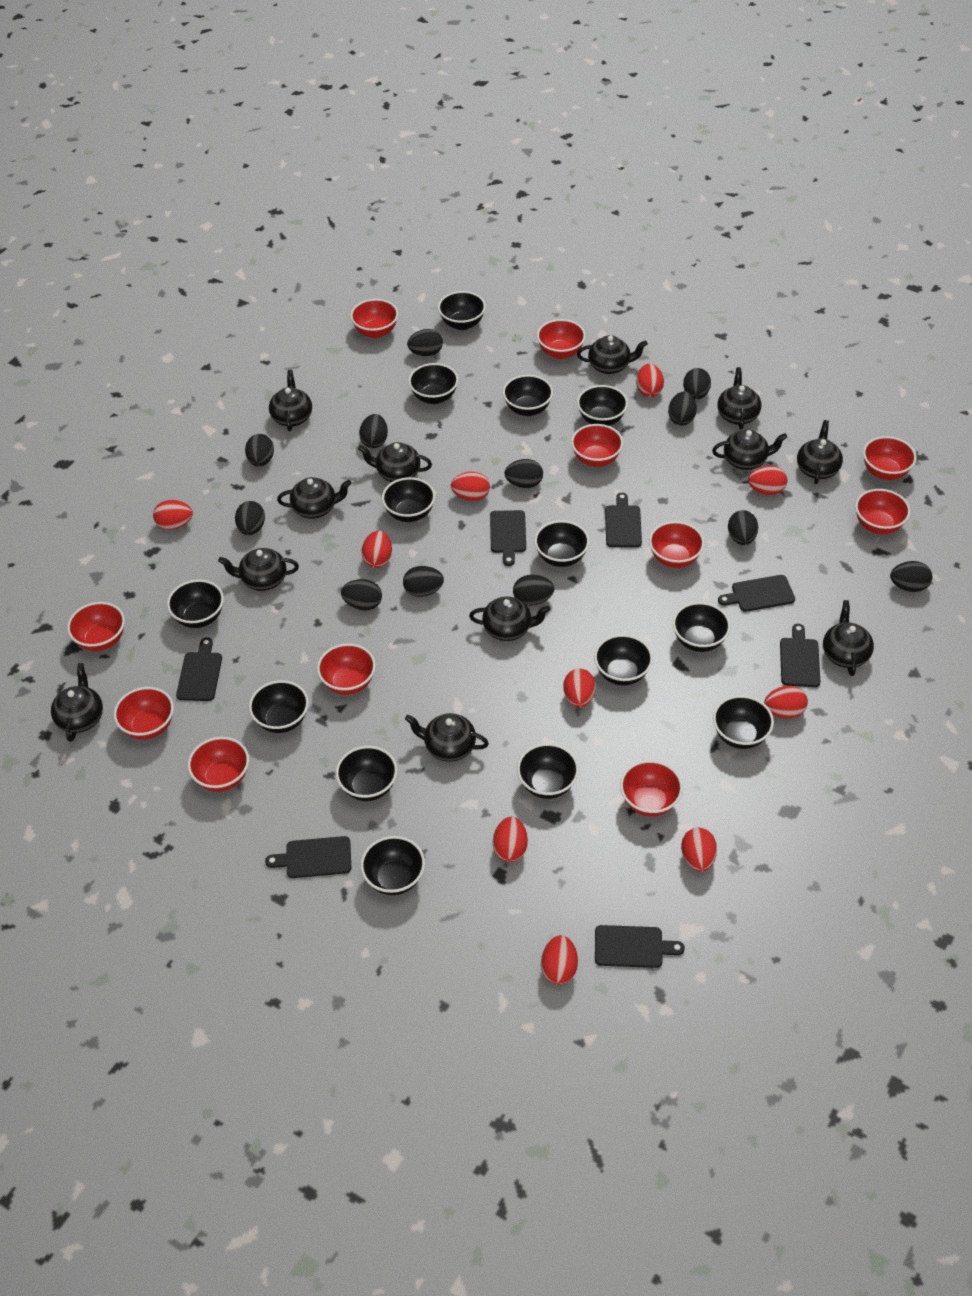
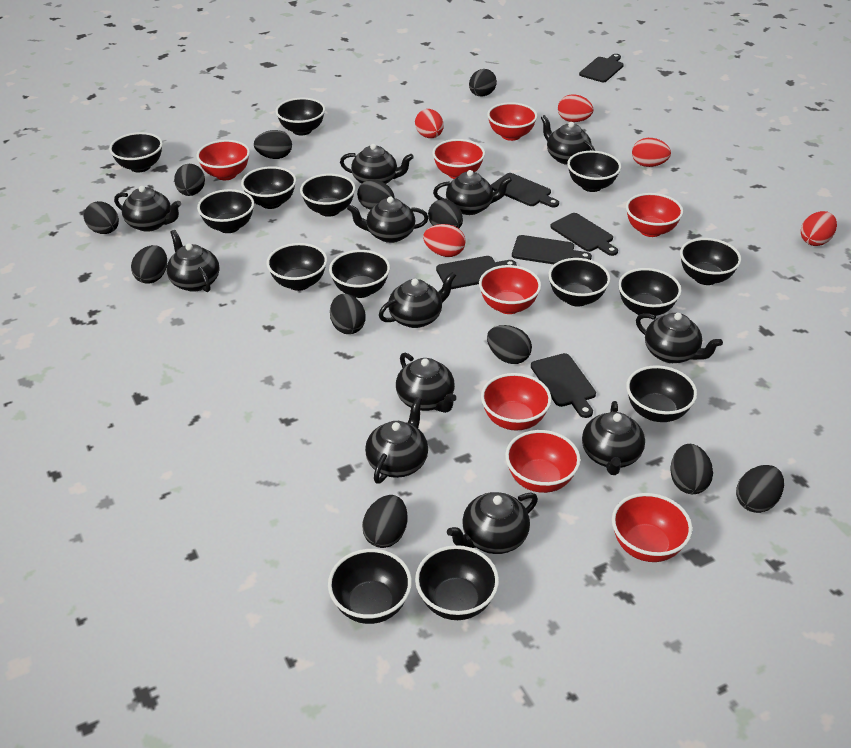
black cutting board: [176,637,222,701] [265,836,351,878] [490,510,526,566] [595,925,685,968] [605,493,642,547] [718,575,795,612] [780,624,820,687] = 7 -> [436,256,516,289] [491,173,559,207] [512,235,592,264] [531,353,596,418] [550,213,618,256] [579,54,624,82] = 6
red bowl: [67,602,125,651] [114,687,174,740] [188,737,249,792] [317,643,376,695] [350,299,398,338] [537,319,586,359] [571,424,623,467] [620,760,683,816] [649,521,704,568] [855,489,910,534] [863,436,917,480] = 11 -> [196,140,250,180] [432,139,485,179] [479,265,541,314] [481,373,551,431] [487,102,537,141] [505,430,581,493] [612,493,692,562] [626,193,683,237] = 8
red egg: [153,500,193,530] [361,531,392,568] [451,472,490,501] [493,817,528,862] [541,935,578,985] [563,669,596,708] [636,364,664,397] [681,828,717,871] [748,466,787,495] [764,686,808,719] = 10 -> [415,109,444,138] [423,224,466,257] [558,94,593,122] [632,138,671,167] [801,211,837,246] = 5

